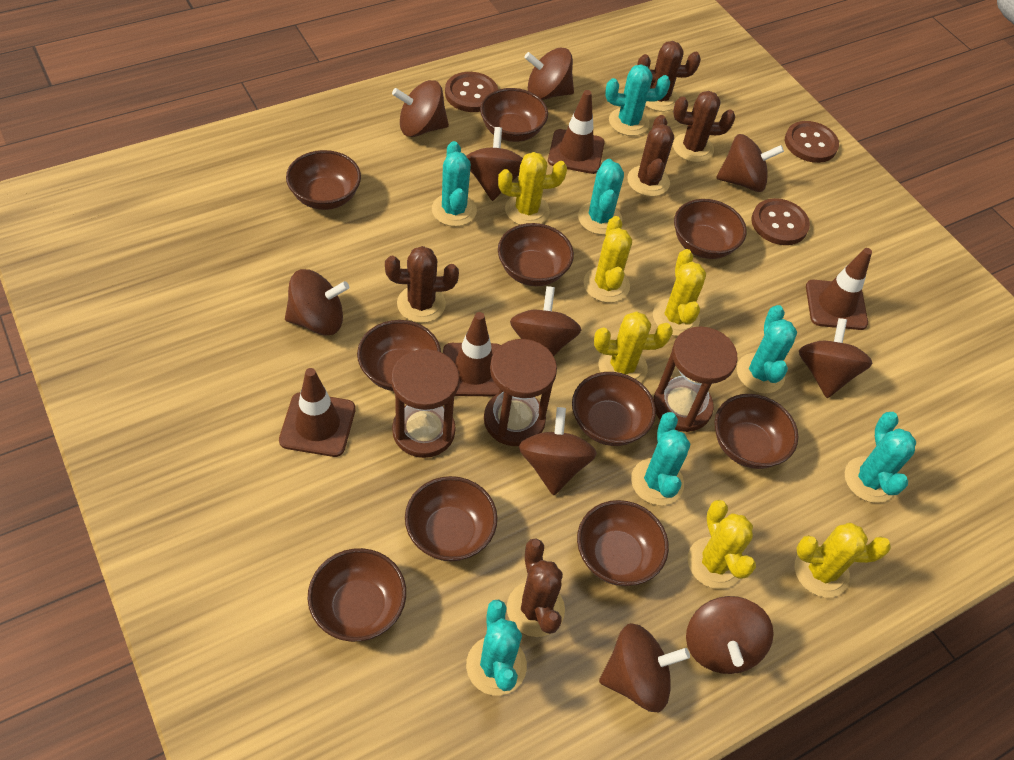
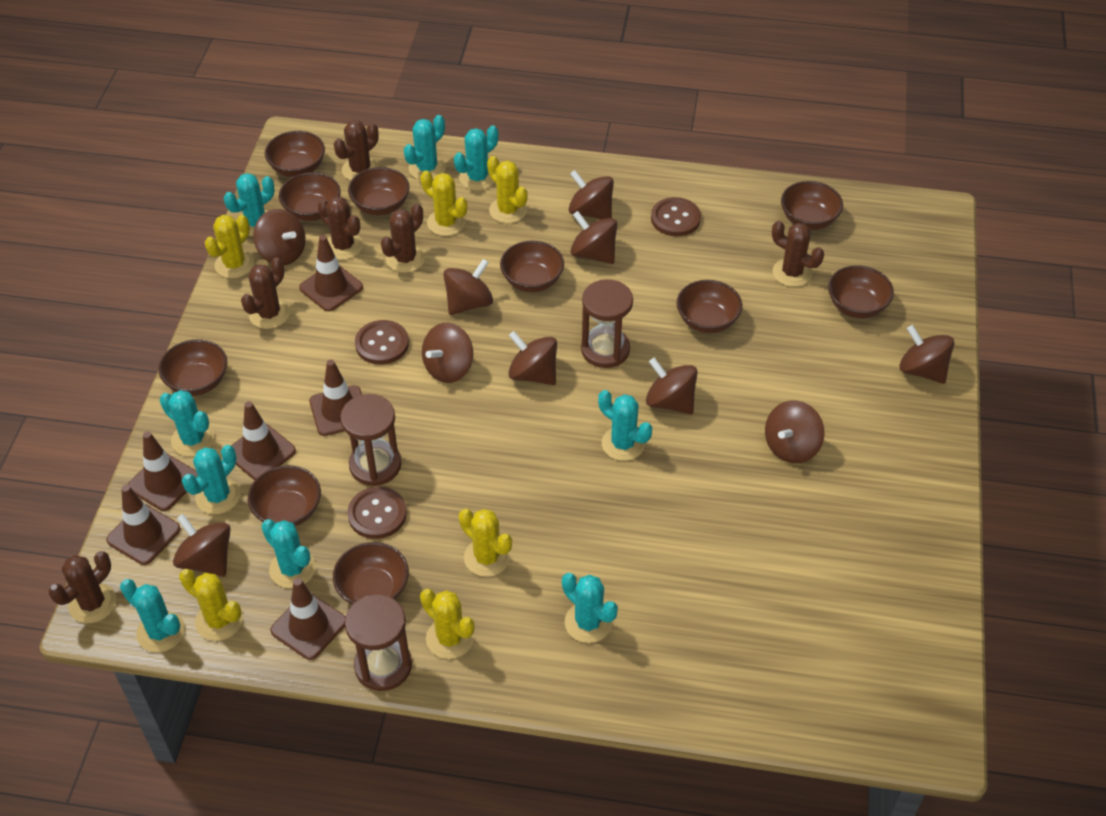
brown cactus: [385,246,459,323] [507,538,565,637] [627,115,674,197] [637,41,701,112] [673,91,735,162] = 5 -> [48,551,117,623] [241,257,290,329] [318,196,363,260] [333,120,379,181] [381,204,425,273] [772,221,824,287] = 6
brown traffic cone: [279,368,356,457] [443,312,501,397] [548,90,605,174] [806,248,872,330] = 4 -> [106,485,181,565] [128,431,198,511] [231,401,296,480] [270,578,346,660] [299,235,363,311] [309,360,362,436] = 6
turquoise cactus: [432,141,477,226] [466,600,527,696] [578,159,624,235] [605,64,670,136] [631,412,690,505] [737,305,797,394] [845,412,916,503] = 7 -> [120,579,185,653] [160,390,215,457] [182,445,241,514] [224,173,275,236] [261,519,316,588] [403,115,446,180] [454,125,498,191] [562,573,618,643] [598,390,652,461] = 9

